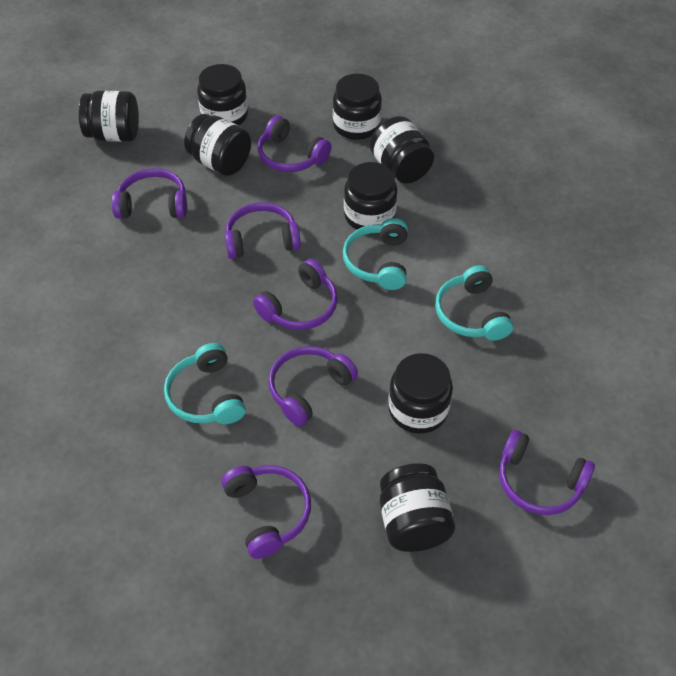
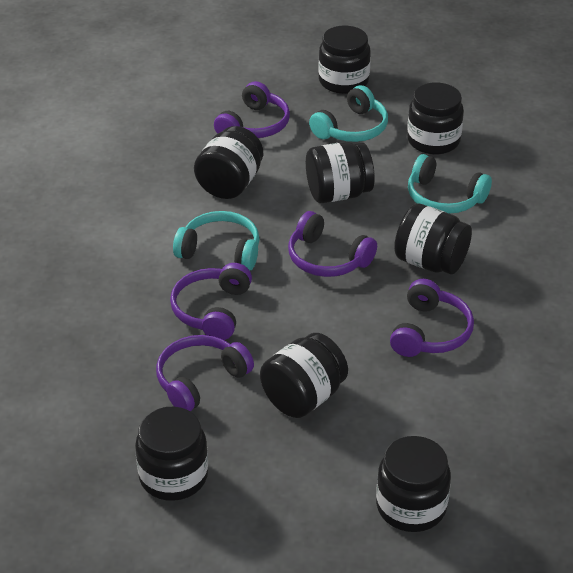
purple headphones: [112,168,187,219] [221,465,311,559] [225,202,301,259] [253,259,338,330] [258,116,331,172] [268,346,358,426] [499,430,595,515] = 7 -> [156,335,254,411] [170,263,252,340] [214,81,290,138] [288,211,377,277] [390,279,474,357] = 5

